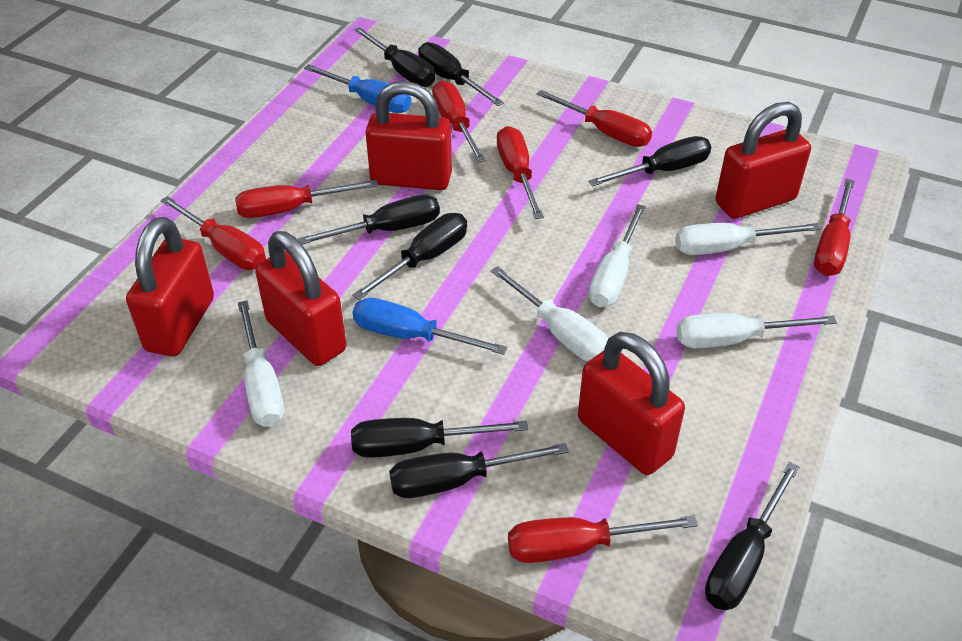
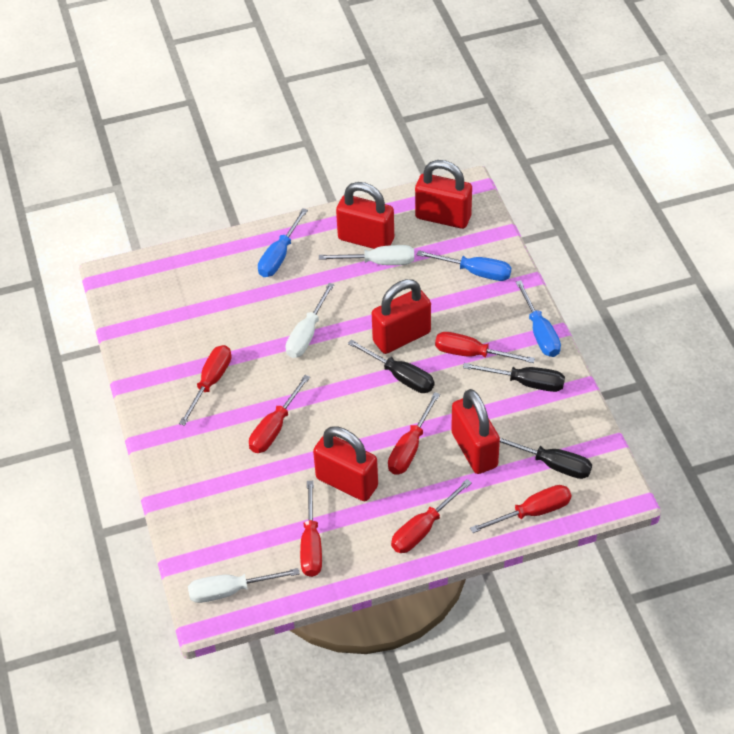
black screwdriver: [297,195,440,245] [351,418,528,458] [352,213,467,300] [354,27,435,87] [389,443,569,498] [418,42,504,106] [588,136,711,186] [705,462,800,610] = 8 -> [348,339,434,393] [463,363,565,392] [500,438,592,479] = 3
blue screwdriver: [304,64,411,113] [352,298,507,355] = 2 -> [258,208,308,277] [417,250,511,281] [516,280,561,357] = 3
white screwdriver: [238,300,284,427] [491,266,608,362] [589,204,646,307] [675,223,821,255] [676,313,837,348] = 5 -> [188,568,300,603] [286,283,335,358] [319,245,414,265] = 3

